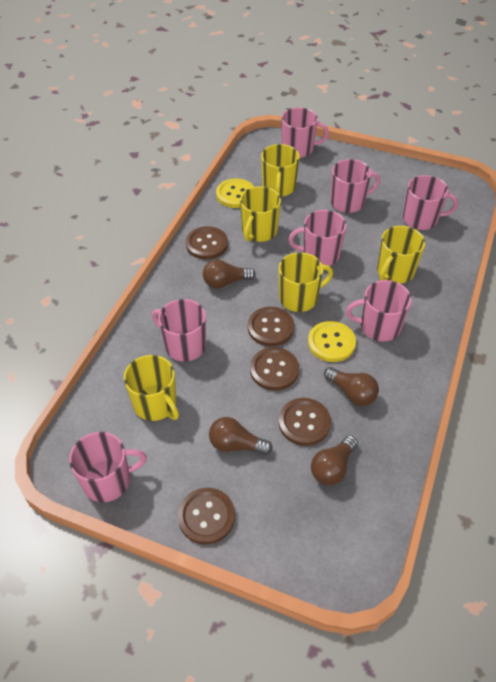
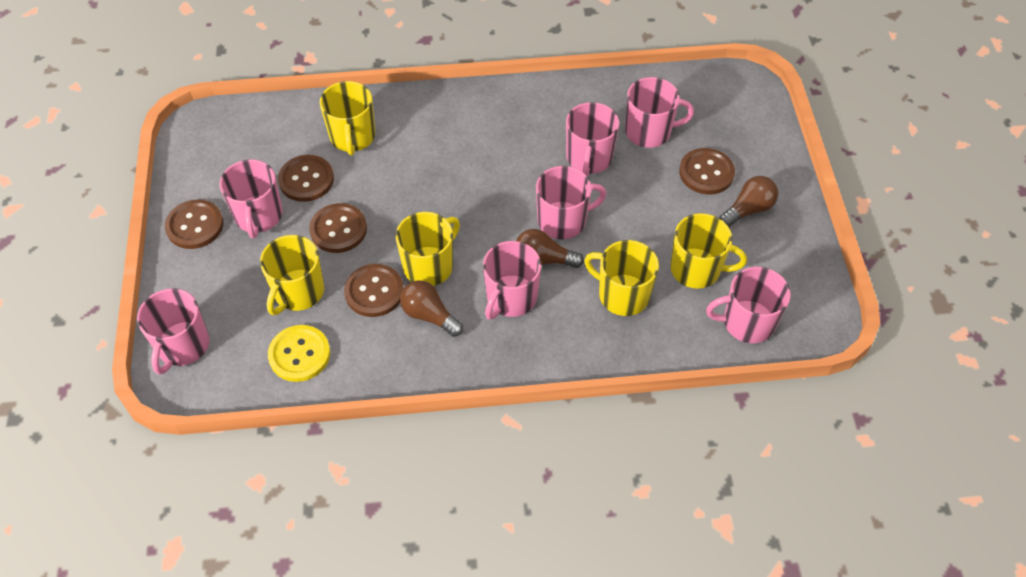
brown light bulb: [203,260,256,288] [209,417,273,455] [311,435,358,485] [324,367,379,406] = 4 -> [400,280,463,337] [516,229,584,268] [719,176,778,227] = 3
yellow button: [216,179,254,208] [308,321,356,362] = 2 -> [268,325,330,382] = 1

